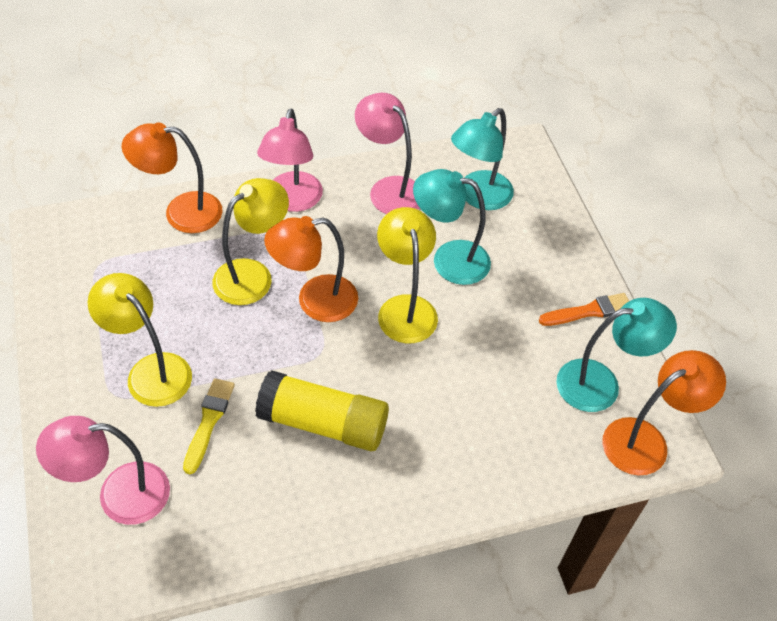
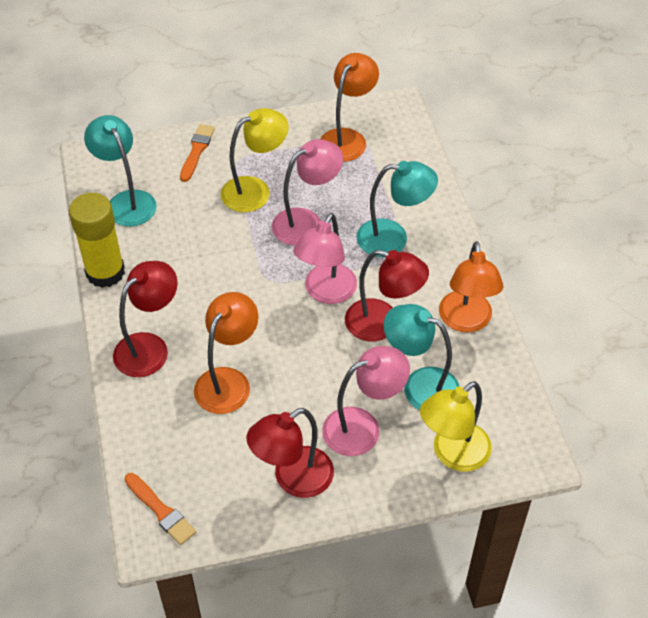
orange brush: [539,293,629,326] = 1 -> [125,473,196,545] [180,124,215,182] = 2
red lamp: none = 0 -> [113,261,178,377] [246,408,334,498] [345,250,429,342] = 3
yellow brush: [183,378,235,474] = 1 -> none = 0
yellow lamp: [87,273,192,407] [212,178,289,305] [377,207,438,343] = 3 -> [221,108,289,212] [420,381,492,472] = 2

